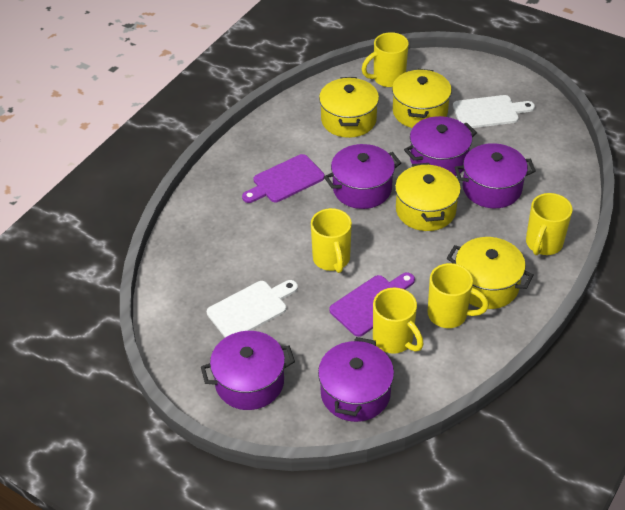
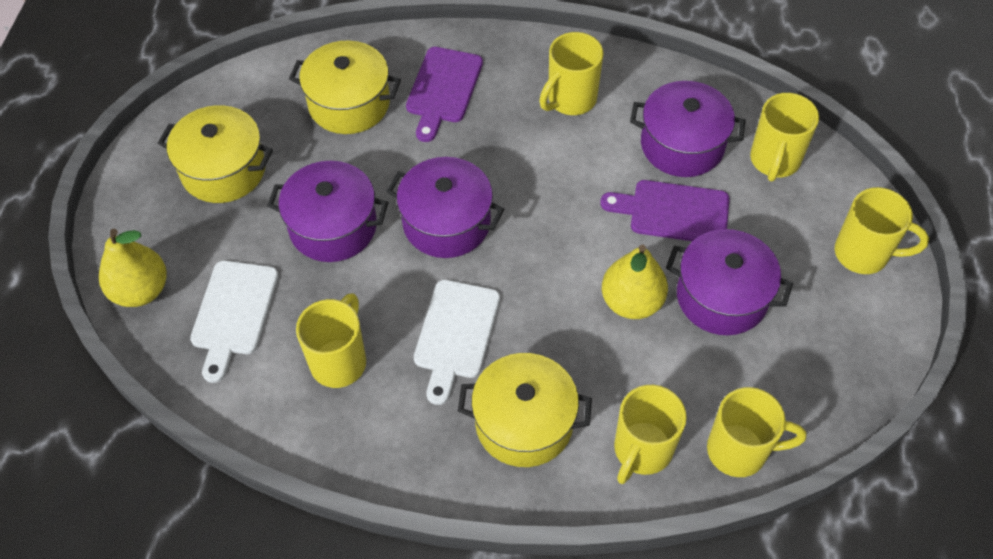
purple pot: [201,331,295,410] [318,337,394,422] [324,144,401,209] [404,116,477,176] [454,143,536,208] = 5 -> [267,161,388,262] [386,157,504,258] [630,81,746,177] [666,229,793,335] = 4
yellow mug: [311,208,352,273] [362,32,409,87] [373,288,424,354] [428,263,489,328] [526,193,573,255] = 5 -> [296,293,366,388] [539,32,604,115] [614,385,687,484] [707,387,806,477] [750,93,819,182] [835,187,929,274] = 6
yellow pear: none = 0 -> [99,229,167,307] [602,245,668,319] = 2
yellow pot: [319,77,379,138] [392,69,452,128] [395,163,461,231] [447,237,534,309] = 4 -> [158,105,273,203] [289,40,401,134] [458,353,592,467] = 3

